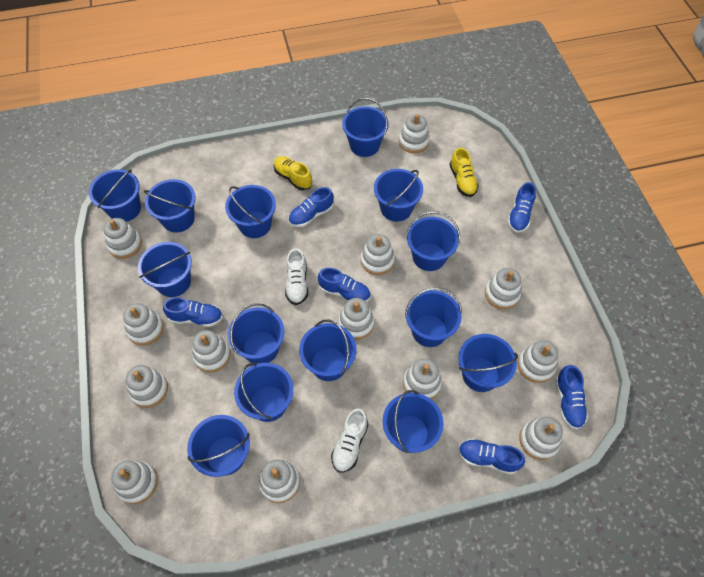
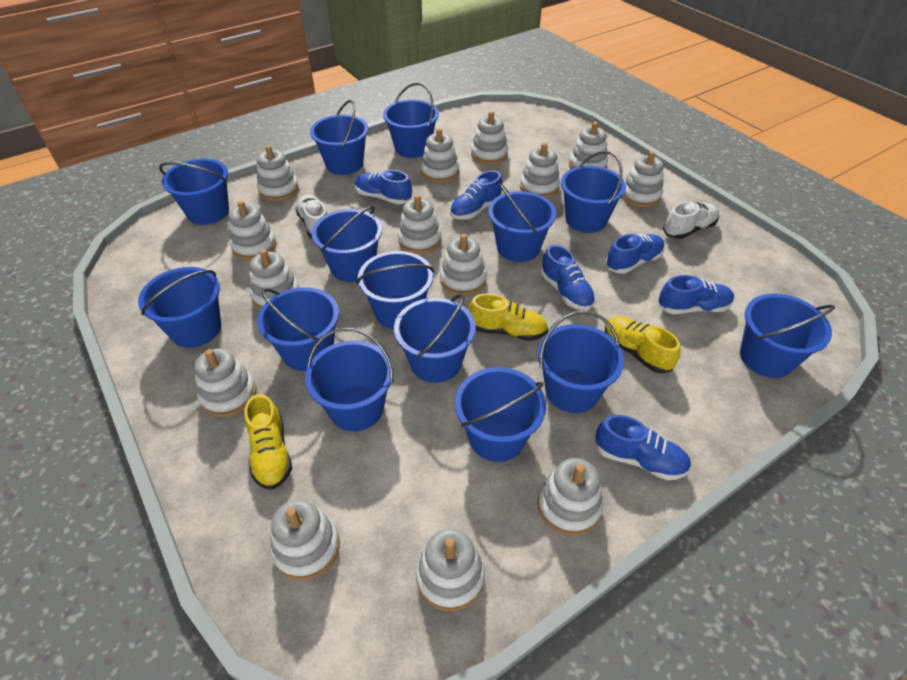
white stacking toy: [103,218,142,259] [111,461,158,504] [123,303,164,345] [126,365,168,408] [192,330,231,372] [258,459,300,503] [338,298,374,340] [361,234,395,275] [399,114,430,153] [403,359,442,399] [485,268,521,309] [517,340,558,383] [519,417,563,460] = 13 -> [194,349,256,417] [229,201,276,260] [250,249,299,310] [257,145,299,201] [270,500,340,580] [398,195,441,254] [416,528,485,611] [421,128,459,183] [440,234,487,296] [471,111,508,165] [520,143,560,198] [537,458,603,536] [569,122,608,169] [622,151,664,208] = 14
yellow shoe: [274,156,312,190] [450,148,479,197] = 2 -> [244,394,292,490] [468,293,548,341] [605,316,680,373] = 3

